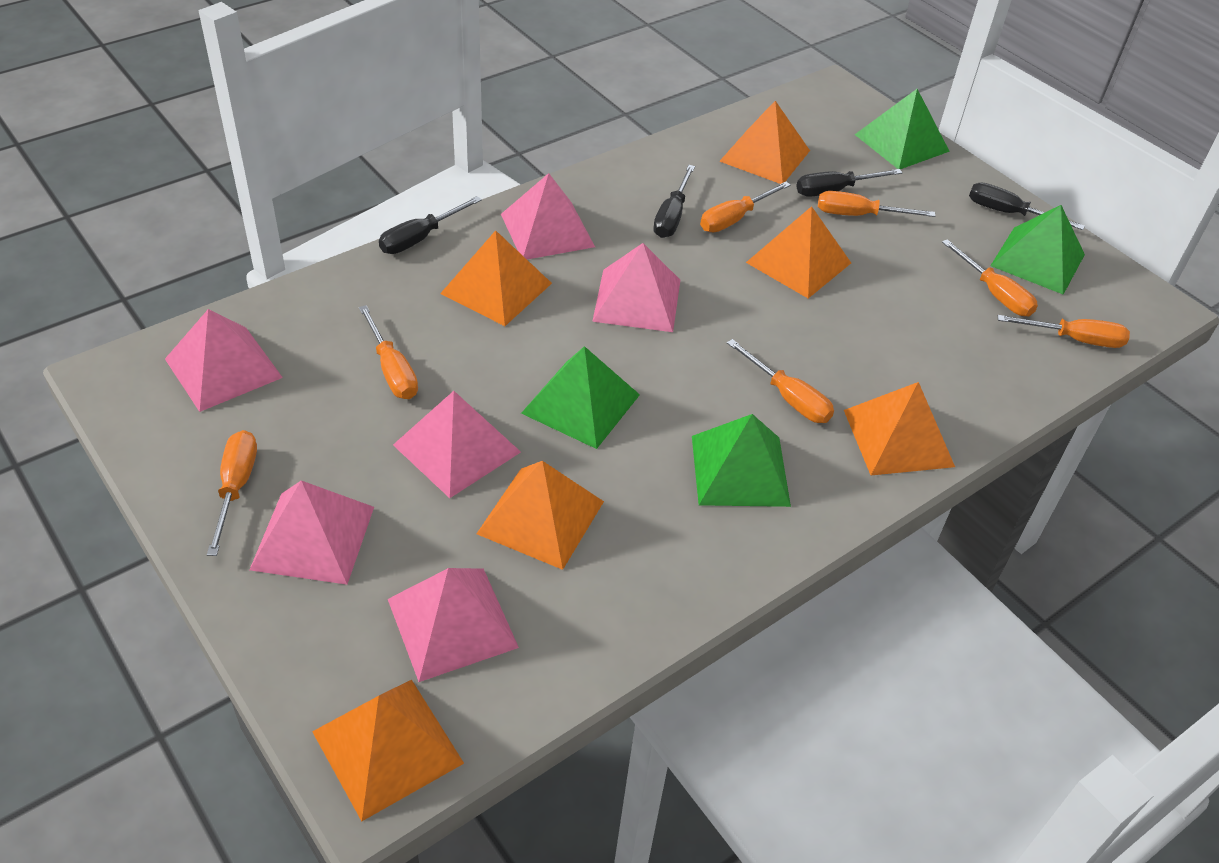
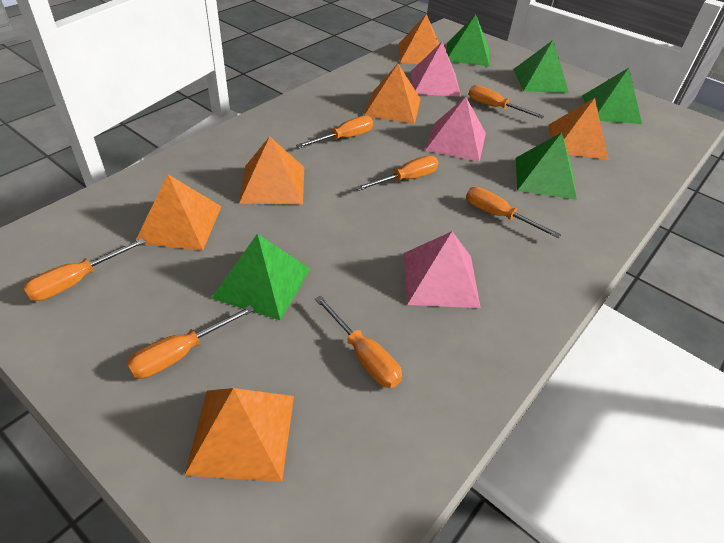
black screwdriver: [379,196,482,254] [653,165,695,238] [796,169,903,197] [969,182,1085,230] = 4 -> none = 0
green pyramid: [521,346,640,449] [692,414,791,507] [855,89,950,169] [990,205,1085,295] = 4 -> [211,234,310,320] [446,14,489,66] [513,40,569,93] [516,132,577,200] [582,68,642,124] = 5
pink pyramid: [165,309,283,412] [249,481,374,585] [388,568,519,682] [393,391,521,498] [501,173,595,259] [592,243,680,332] = 6 -> [404,231,481,308] [411,42,461,97] [425,97,486,162] = 3

